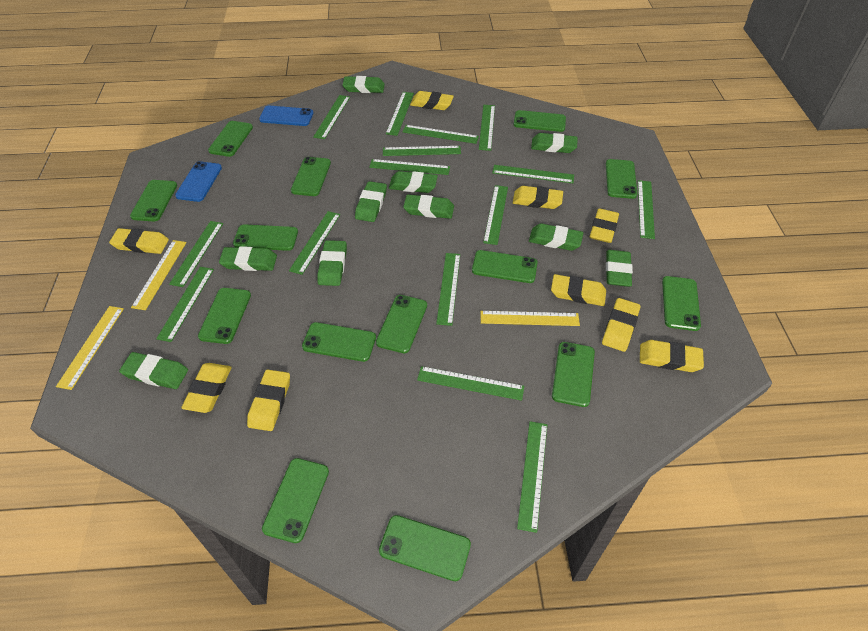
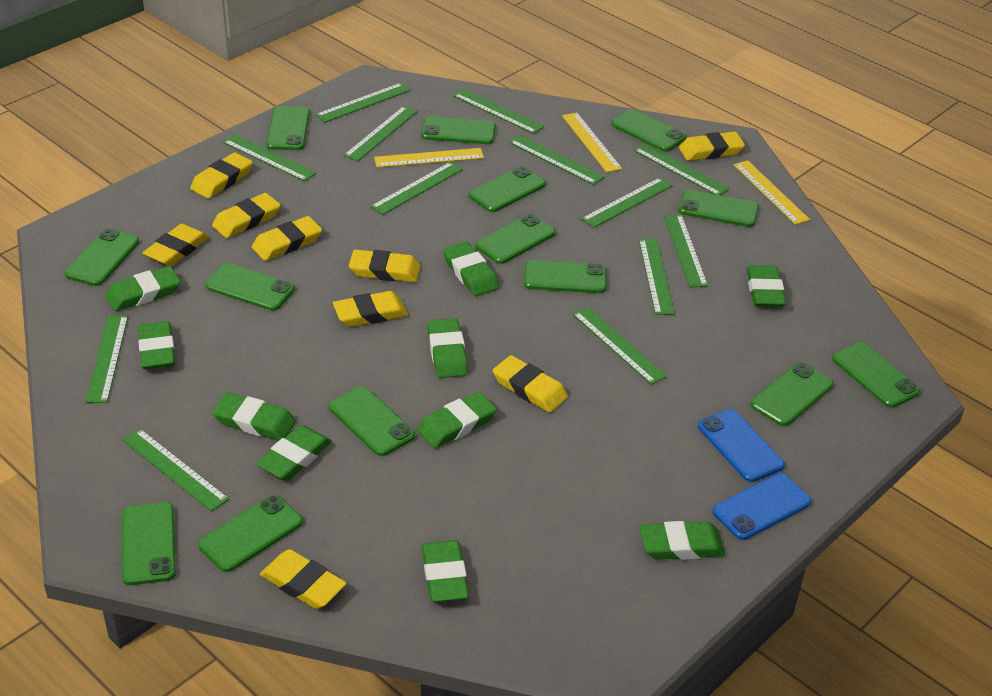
green ruler: [156,267,214,342] [169,221,223,287] [289,211,340,275] [313,95,350,139] [369,159,450,175] [383,146,461,156] [386,92,414,136] [402,125,479,144] [417,366,524,401] [436,253,460,326] [479,105,495,151] [483,185,508,245] [492,165,574,183] [517,421,547,533] [638,180,655,239] = 15 -> [86,315,128,403] [123,429,229,512] [223,134,316,182] [315,83,410,123] [344,106,417,161] [370,162,463,215] [453,89,544,134] [509,135,604,185] [572,307,667,385] [581,178,672,228] [634,143,729,195] [639,239,675,315] [664,214,708,287] = 13

